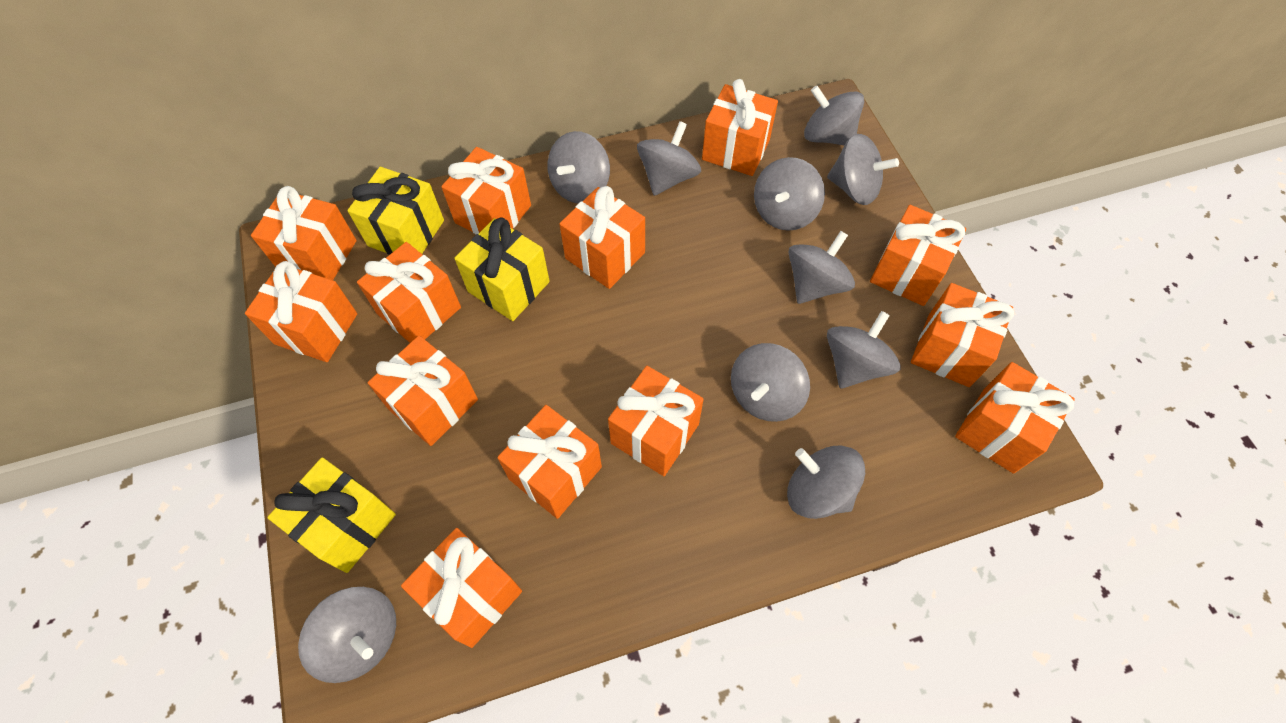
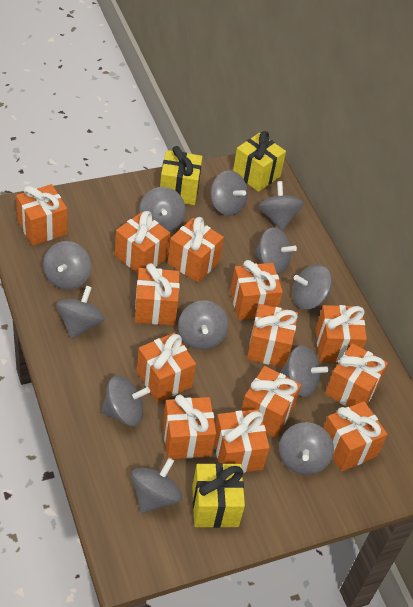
grey spinning top: [298,587,396,683] [547,131,610,203] [637,121,701,196] [731,343,810,422] [754,157,825,231] [787,446,865,519] [788,231,855,304] [804,86,864,145] [827,134,899,205] [827,311,900,389] = 10 -> [43,241,91,290] [56,286,105,339] [101,376,150,426] [131,458,182,514] [139,187,186,232] [178,301,229,350] [211,170,248,216] [255,227,297,274] [258,181,304,231] [279,422,334,475] [280,345,328,397] [292,265,332,309] = 12

